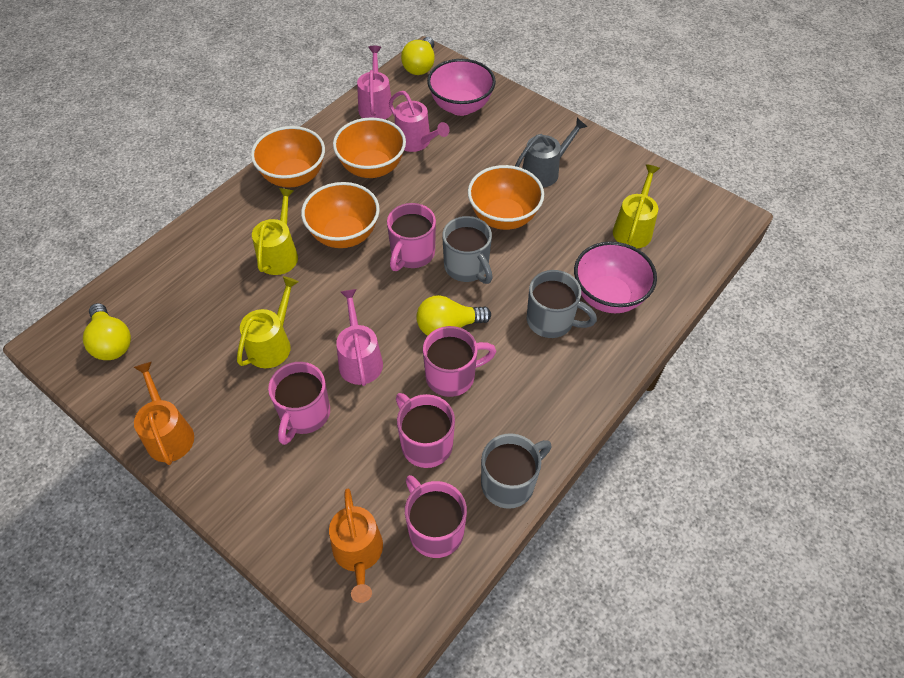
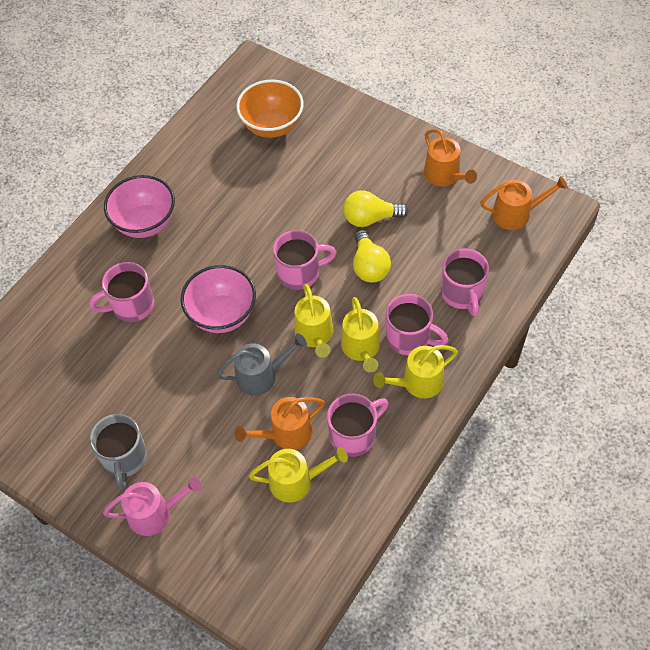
grey mug: [442,216,493,284] [481,433,552,509] [527,270,597,338] = 3 -> [90,414,147,490] = 1
orange bowl: [251,126,325,188] [301,182,380,248] [333,117,406,178] [468,165,544,230] = 4 -> [236,80,304,138] = 1
orange watering can: [134,362,194,465] [329,489,383,603] = 2 -> [235,397,325,450] [424,129,477,186] [480,176,568,230] = 3
pink watering can: [336,289,383,386] [357,46,392,119] [389,91,449,152] = 3 -> [103,476,201,536] = 1
yellow light bulb: [83,303,131,360] [401,37,435,75] [416,295,491,336] = 3 -> [343,190,408,227] [353,230,391,283] = 2
yellow watering can: [237,276,298,368] [252,188,298,275] [613,164,660,249] = 3 -> [249,447,348,503] [295,284,333,358] [341,297,380,372] [373,345,458,398] = 4

